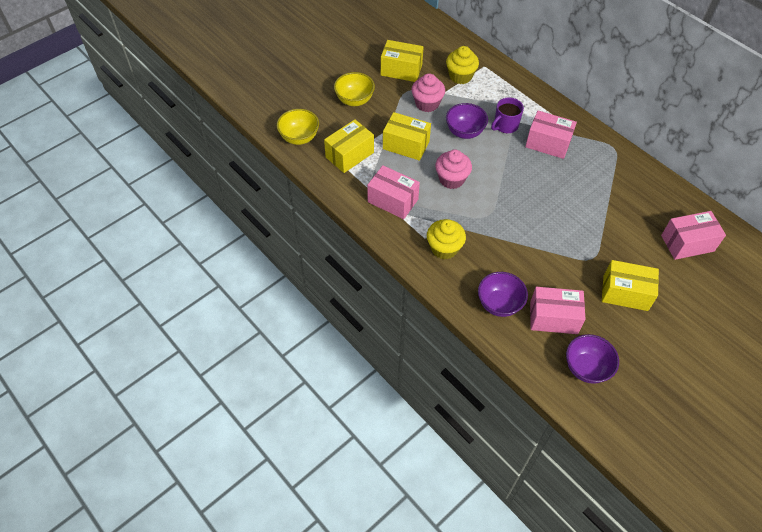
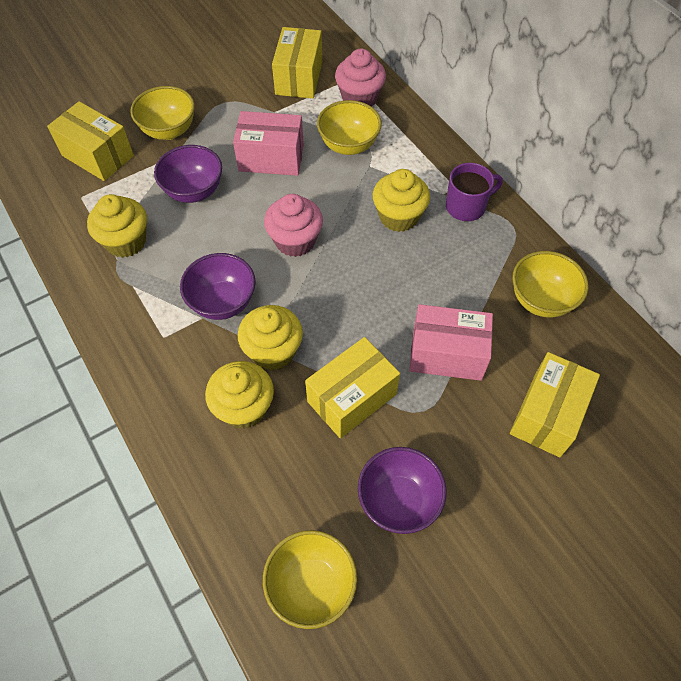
pink box: [367,165,420,219] [525,111,577,159] [530,287,586,334] [661,211,726,260] = 4 -> [233,111,304,176] [409,304,493,381] = 2
yellow bowl: [277,109,319,145] [334,72,375,106] = 2 -> [130,86,195,140] [263,530,357,629] [317,100,382,155] [512,251,588,318] = 4
yellow cupcake: [427,219,466,259] [446,46,479,84] = 2 -> [87,194,147,258] [205,361,274,429] [238,305,303,370] [373,169,430,232] = 4

